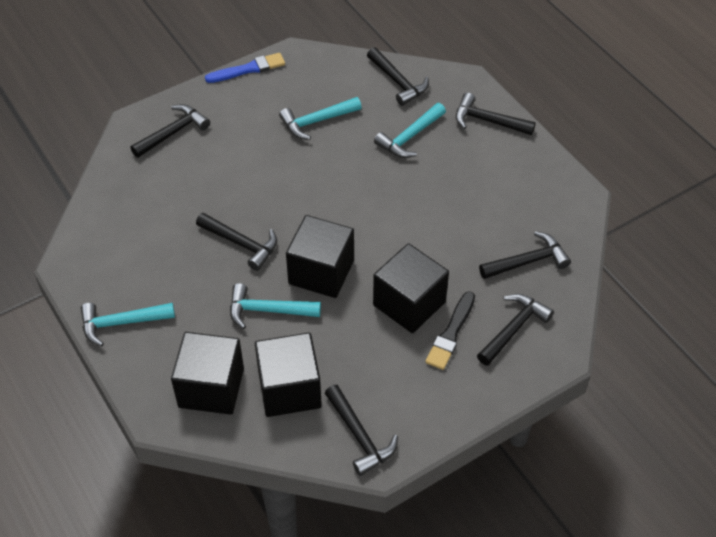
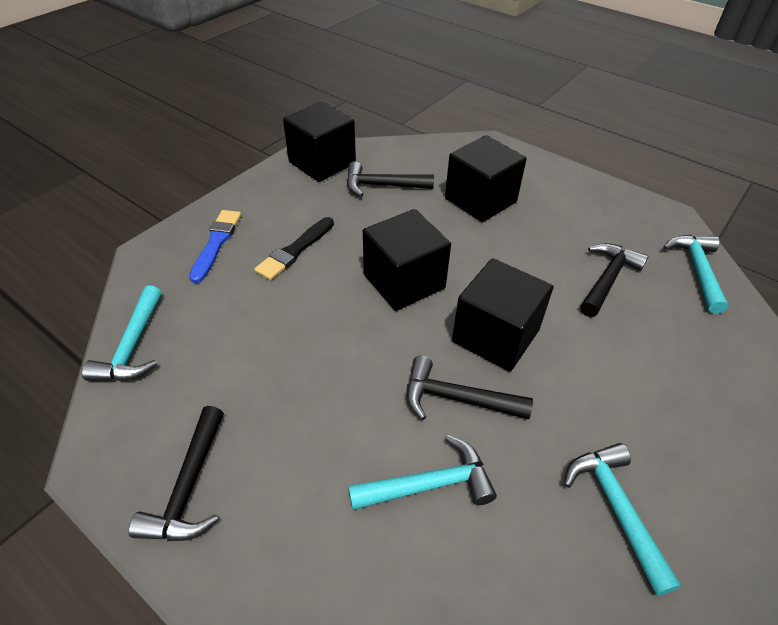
black hammer: [130,104,210,158] [196,213,277,271] [325,385,398,476] [367,47,429,106] [456,93,536,135] [477,294,554,366] [479,231,571,279] = 7 -> [128,406,224,541] [347,161,434,197] [406,356,533,420] [580,243,648,317] = 4

